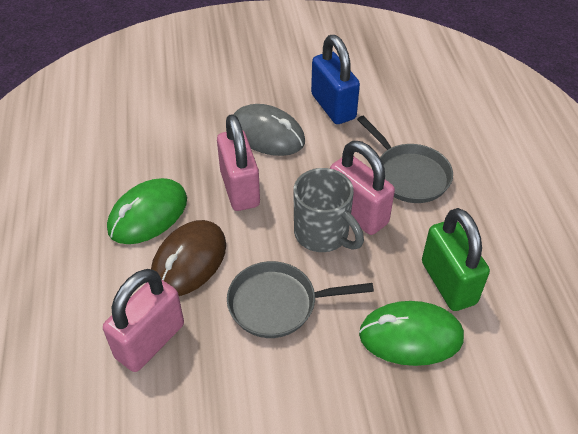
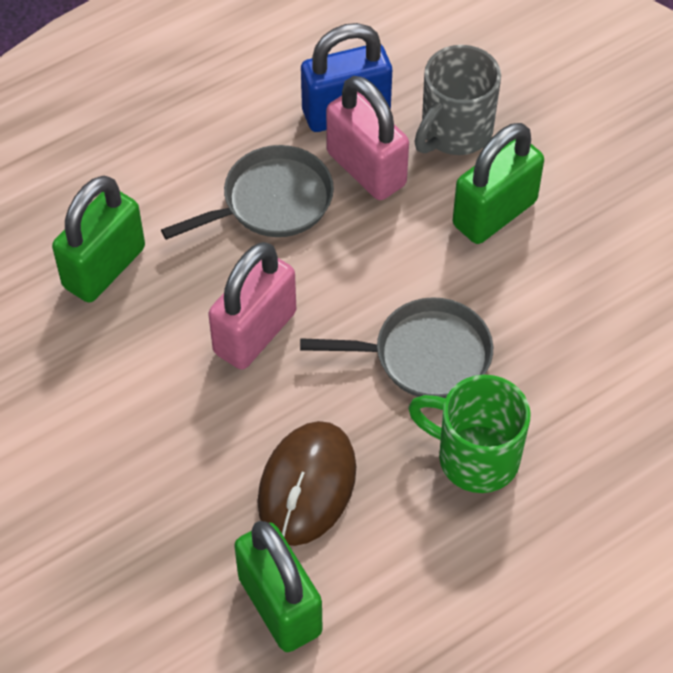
green mouse: [107,178,187,244] [359,301,464,366] = 2 -> none = 0
green mug: none = 0 -> [408,375,531,493] = 1
green padlock: [422,208,490,311] = 1 -> [52,176,145,303] [234,521,323,652] [453,123,544,244] = 3
grey mouse: [233,104,305,156] = 1 -> none = 0
pink padlock: [103,269,184,372] [217,114,260,211] [330,141,395,235] = 3 -> [208,242,296,370] [326,76,409,200] = 2

